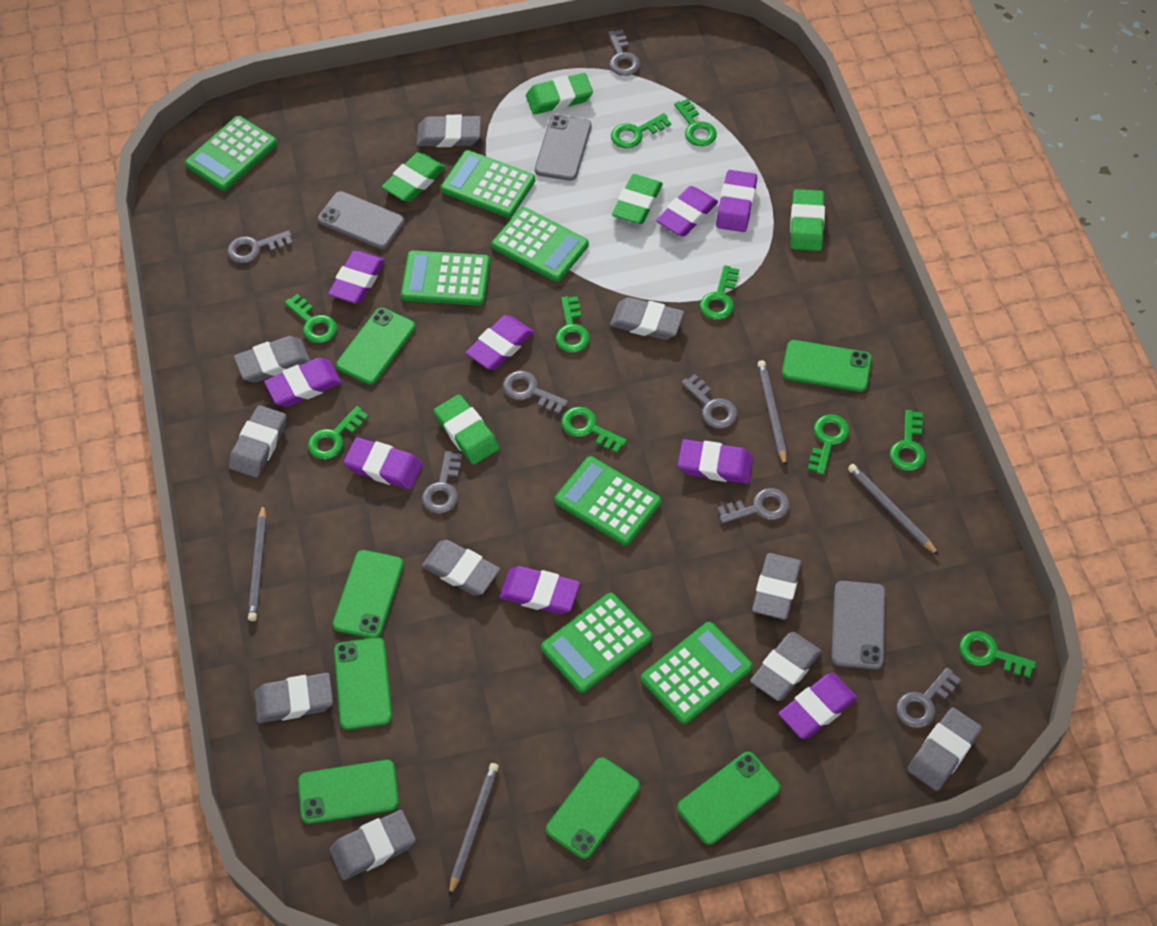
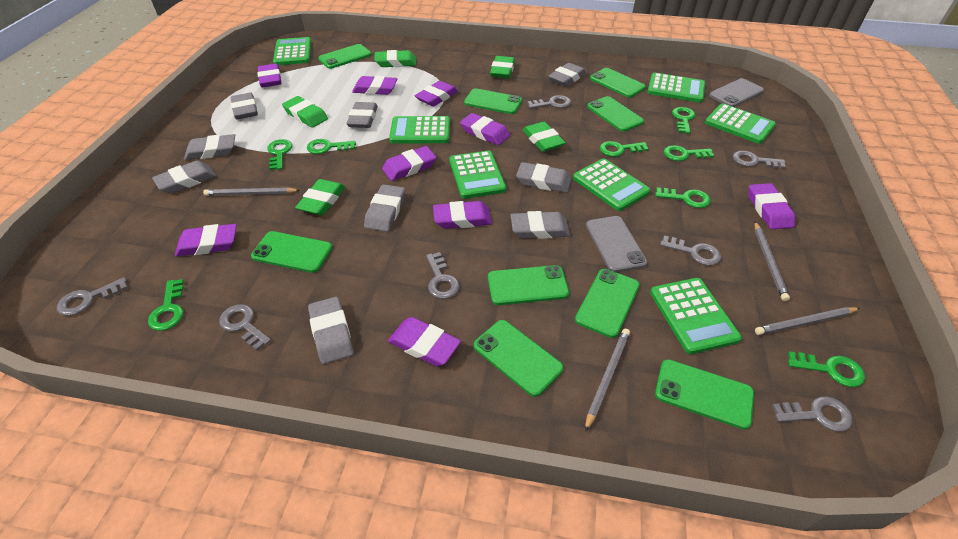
green key: [284,294,337,343] [308,406,369,459] [555,296,590,353] [562,407,627,453] [611,113,671,149] [674,99,717,146] [700,265,739,320] [808,414,850,475] [890,410,926,471] [959,631,1036,678] = 10 -> [148,279,184,331] [267,139,292,170] [307,139,356,154] [600,141,649,157] [655,187,711,208] [664,145,714,161] [672,107,695,134] [788,351,865,387] = 8
green phone: [298,760,399,824] [333,550,404,638] [334,637,392,730] [336,308,415,384] [546,758,640,859] [677,752,780,845] [782,340,872,392] = 7 -> [251,231,332,273] [318,44,372,69] [464,88,522,114] [474,320,564,397] [488,265,569,305] [575,269,640,338] [587,96,644,132] [590,68,646,97] [655,359,754,430] = 9
grey eraser: [229,405,287,477] [234,336,311,383] [254,673,333,723] [330,810,416,880] [417,115,481,147] [422,540,500,596] [610,297,684,340] [750,632,821,701] [752,553,801,620] [908,707,982,791] = 10 -> [152,160,216,193] [184,134,235,160] [231,93,258,120] [308,297,354,364] [347,102,378,128] [364,184,405,232] [511,211,570,239] [516,162,571,193] [548,63,586,87] = 9
grey phone: [318,191,404,249] [535,115,591,181] [831,581,885,670] = 3 -> [586,216,648,272] [709,78,764,107] = 2

